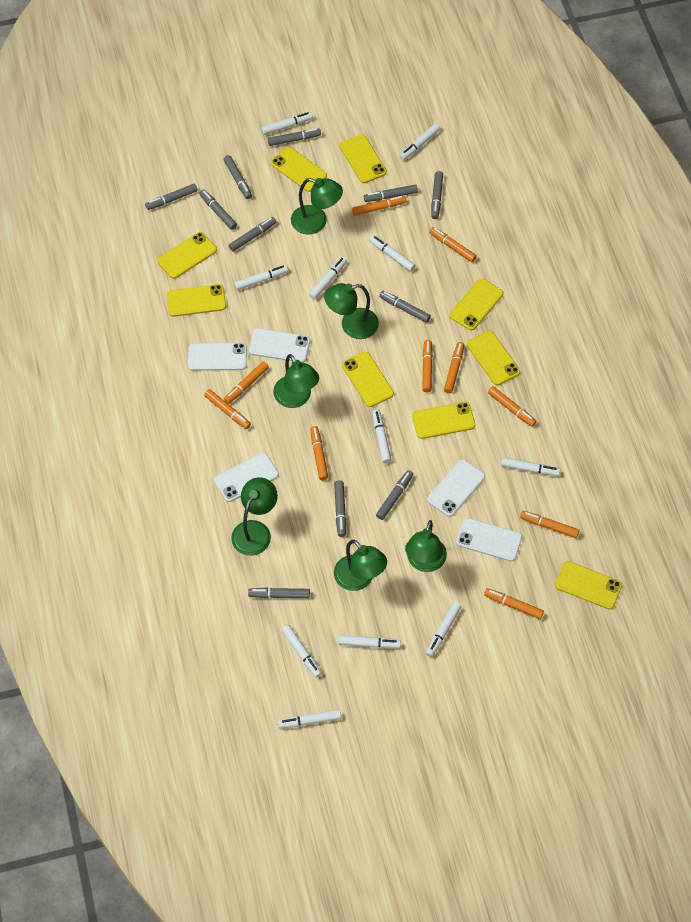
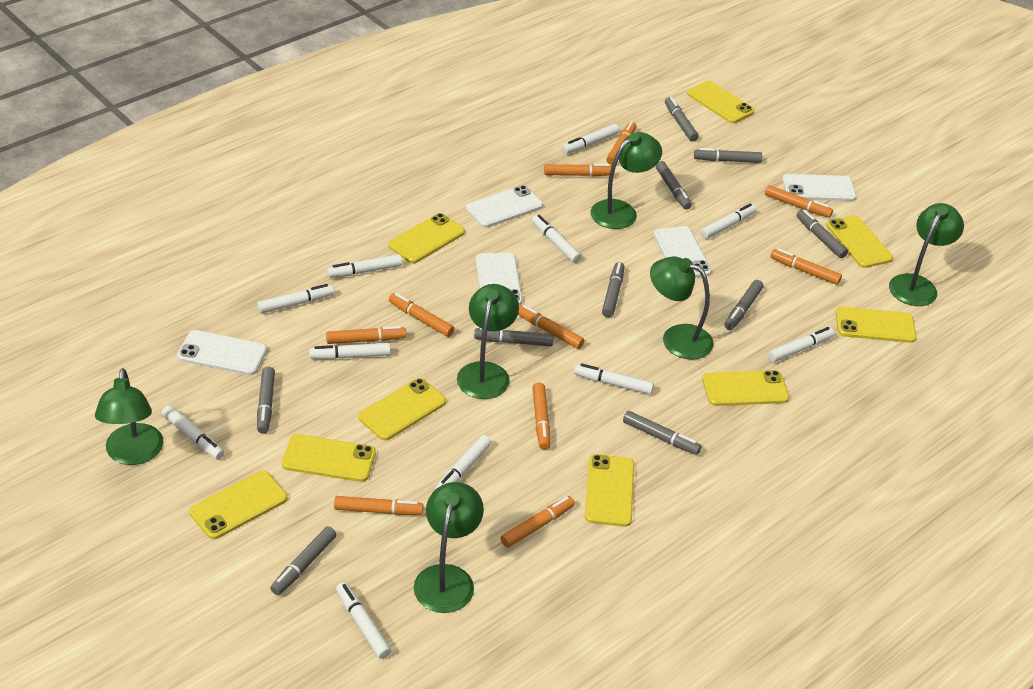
grey marker: [145,183,198,210] [199,189,237,230] [223,155,252,199] [229,217,276,251] [248,587,310,598] [268,128,321,146] [334,480,346,537] [364,184,418,202] [376,470,413,520] [379,291,431,323] [431,171,443,219] = 11 -> [257,367,275,434] [270,526,337,595] [474,328,553,346] [602,262,624,317] [623,411,701,455] [656,161,692,210] [665,97,699,141] [694,148,762,163] [724,280,763,330] [796,210,848,258] = 10

